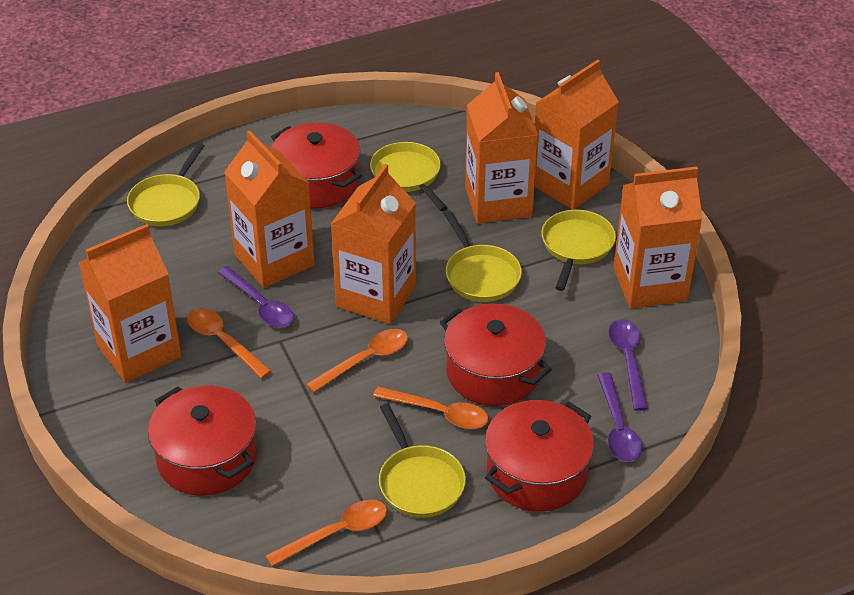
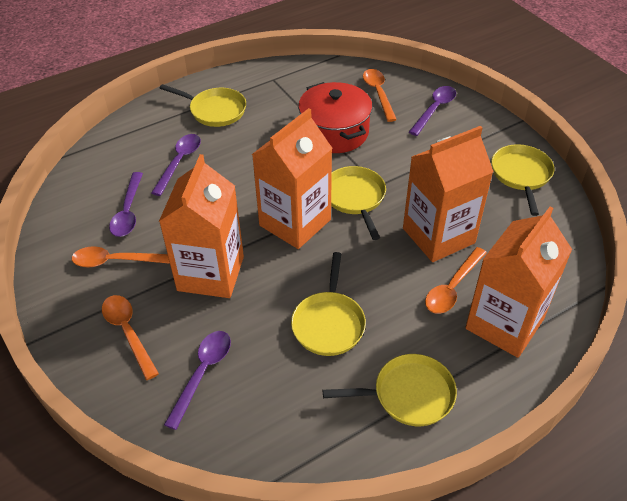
orange carton: [78,224,181,383] [224,130,315,288] [331,164,416,324] [465,72,538,224] [534,59,619,210] [614,167,702,309] = 6 -> [159,154,244,298] [252,108,332,249] [403,126,494,262] [465,207,572,358] = 4
purple spoon: [217,266,294,328] [597,372,642,462] [609,319,648,411] = 3 -> [109,172,143,237] [151,134,201,196] [164,331,231,430] [409,86,456,136] = 4
red pot: [148,386,257,496] [271,122,362,208] [440,304,552,406] [485,400,594,512] = 4 -> [298,82,373,153] = 1

